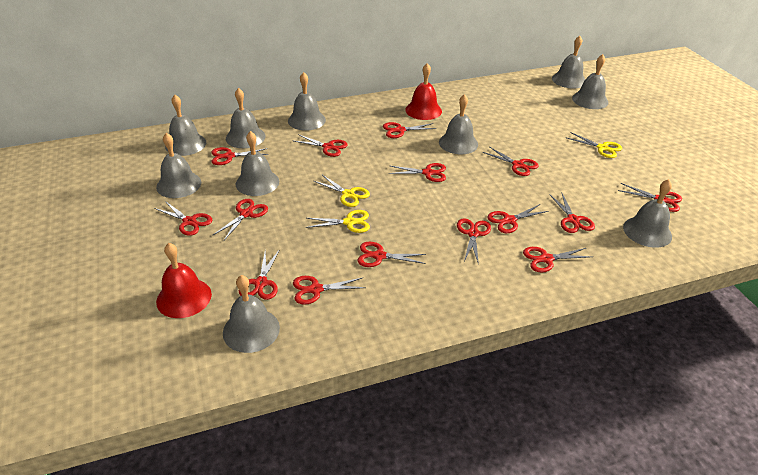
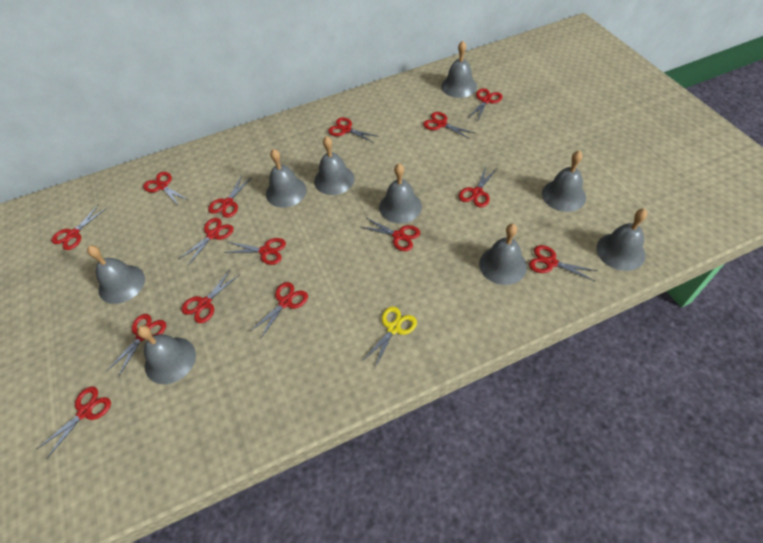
grey bell: [156,133,201,198] [165,95,206,156] [223,275,280,353] [226,88,265,148] [236,131,279,196] [288,72,326,131] [439,94,478,154] [552,36,585,89] [572,54,608,109] [623,179,672,248] = 10 -> [87,246,145,304] [137,325,196,384] [266,149,307,208] [314,136,355,195] [379,164,422,223] [441,41,477,98] [479,224,527,285] [542,151,586,212] [596,209,647,271] = 9
red bell: [156,243,212,318] [405,63,442,120] = 2 -> none = 0
yellow scissors: [305,210,370,233] [314,175,370,207] [567,132,622,158] = 3 -> [362,307,417,368] = 1

